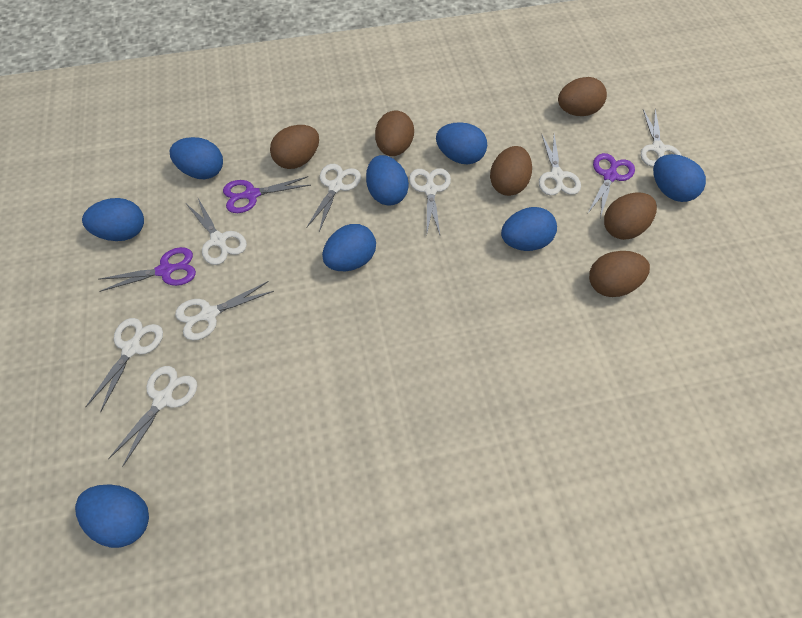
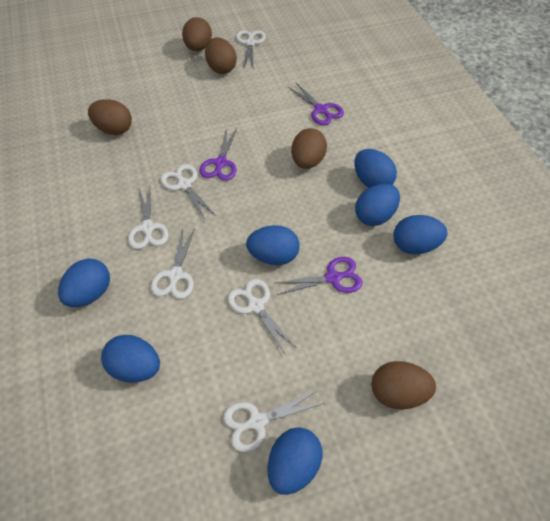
blue egg: [75,484,149,548] [82,198,144,241] [170,137,223,179] [322,224,376,271] [366,155,409,206] [436,122,487,164] [501,207,557,251] [653,154,706,202] = 8 -> [58,258,110,307] [101,335,160,383] [246,225,300,265] [268,427,323,495] [354,149,397,188] [355,184,400,226] [393,215,447,254] = 7
brown egg: [270,125,319,169] [375,111,414,156] [490,146,532,196] [558,77,607,116] [589,251,650,297] [604,193,657,240] = 6 -> [88,99,132,135] [182,17,212,51] [205,37,237,74] [291,128,327,169] [371,361,436,410] = 5
white scissors: [86,318,163,413] [108,366,197,467] [175,281,274,340] [186,198,247,265] [306,164,361,232] [409,168,451,235] [539,134,581,195] [641,109,682,167] = 8 -> [128,187,169,249] [151,228,195,299] [160,164,216,219] [223,390,324,452] [227,279,298,355] [236,30,266,67] = 6

